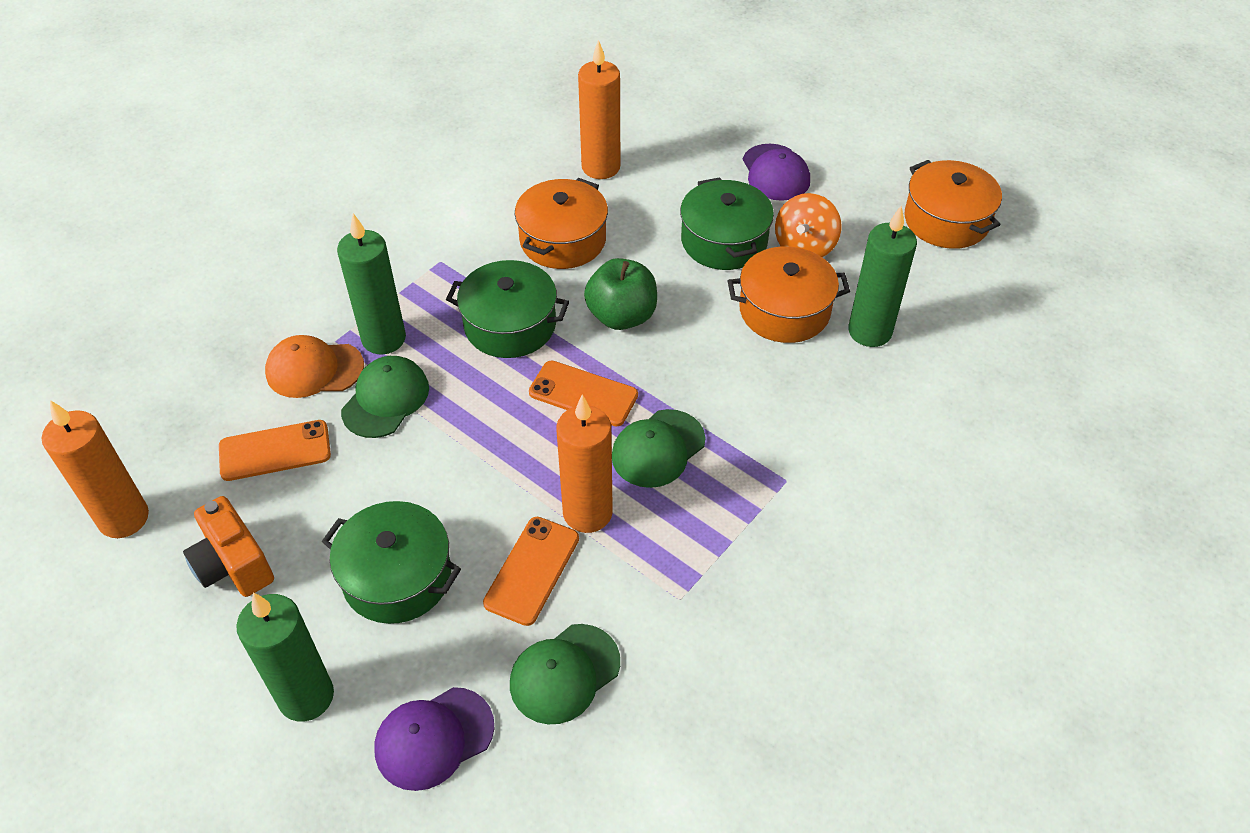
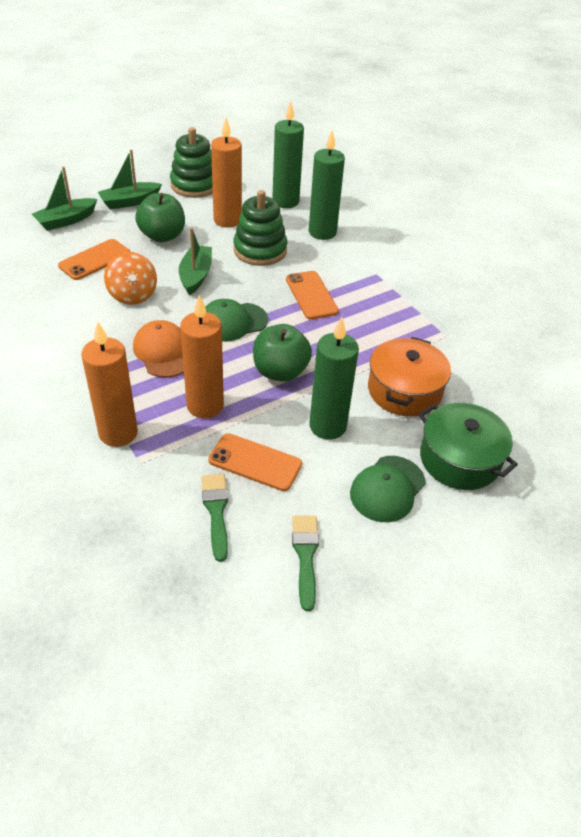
green apple: [584,258,657,330] = 1 -> [135,193,185,242] [253,324,312,382] = 2
green boat: none = 0 -> [32,166,97,231] [98,149,162,209] [179,227,212,295] = 3
green brush: none = 0 -> [201,474,228,562] [292,515,319,611] = 2
green cap: [341,356,429,438] [510,624,620,724] [612,409,705,488] = 3 -> [205,299,268,342] [350,456,426,522] = 2
green pot: [322,501,461,624] [446,260,569,358] [680,177,774,270] = 3 -> [419,403,518,490] = 1
green stacking toy: none = 0 -> [170,127,213,198] [233,190,287,266] = 2
orange camera: [183,496,274,597] = 1 -> none = 0
orange pot: [515,178,608,269] [728,246,850,343] [905,160,1002,249] = 3 -> [368,337,451,417] = 1
purple cap: [374,687,494,791] [743,144,810,201] = 2 -> none = 0

